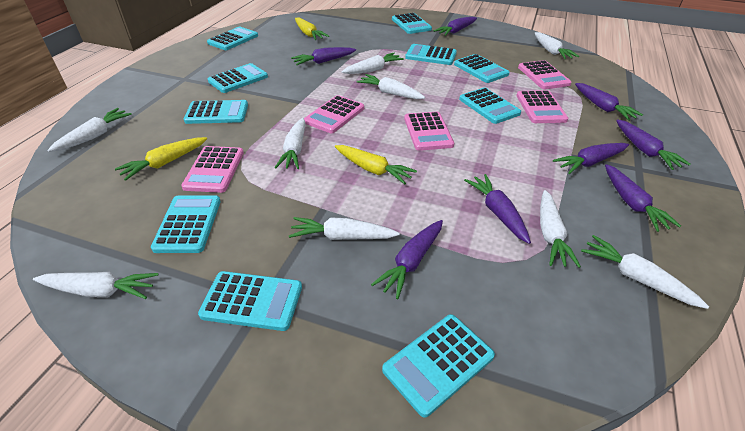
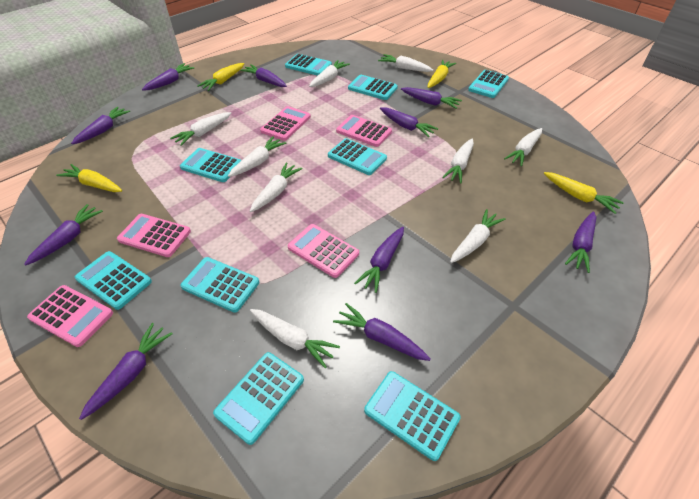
purple carrot: [291,47,356,65] [371,220,443,299] [434,17,477,36] [464,174,531,244] [553,143,629,174] [575,83,643,121] [605,164,681,232] [616,119,691,170] = 8 -> [24,204,103,265] [71,107,130,144] [79,323,173,420] [142,63,194,91] [240,64,287,87] [333,303,430,361] [354,227,404,293] [380,107,438,137] [401,87,462,109] [565,212,596,273] = 10
turquoise calculator: [151,195,221,253] [184,100,248,124] [198,271,302,331] [207,27,258,50] [208,63,268,93] [382,314,495,418] [392,13,432,34] [405,44,457,65] [454,54,509,83] [459,88,521,124] = 10 -> [75,251,152,310] [180,148,241,182] [180,257,259,313] [213,352,304,445] [285,54,332,76] [328,138,387,175] [348,75,398,100] [364,371,461,461] [468,70,509,98] = 9
yellow carrot: [115,137,207,181] [295,17,329,40] [335,145,417,184] = 3 -> [56,164,122,192] [197,63,244,91] [428,60,456,88] [544,172,624,214] = 4

